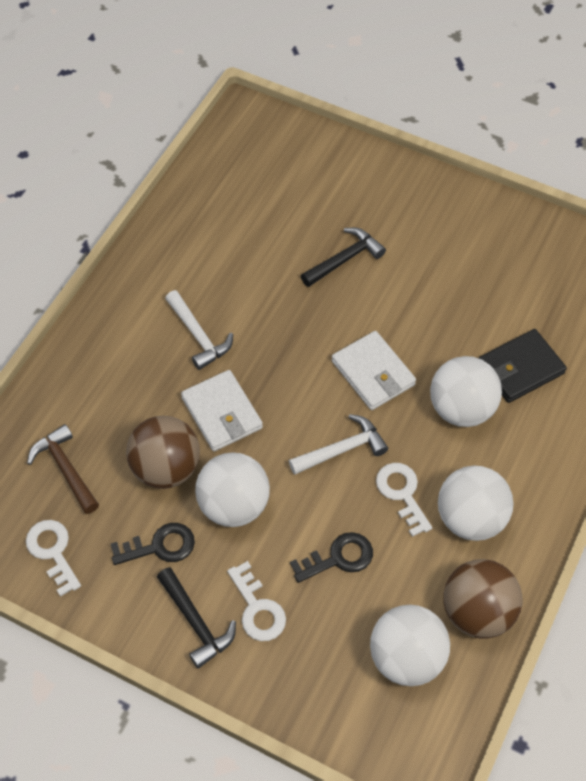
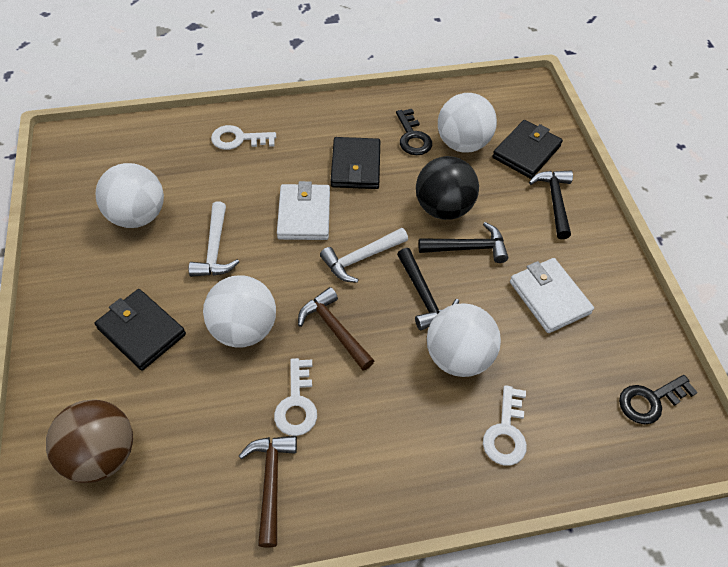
black ball: none = 0 -> [416,156,479,220] = 1
black hammer: [157,567,236,668] [301,228,386,287] = 2 -> [397,248,459,331] [418,222,508,263] [529,170,573,239] = 3
black wallet: [479,329,567,403] = 1 -> [95,289,186,371] [331,137,380,189] [492,120,563,179] = 3
brown ball: [126,416,200,489] [443,559,523,638] = 2 -> [46,399,133,483] = 1
brown hammer: [27,424,99,514] = 1 -> [239,436,297,548] [298,287,374,371] = 2

